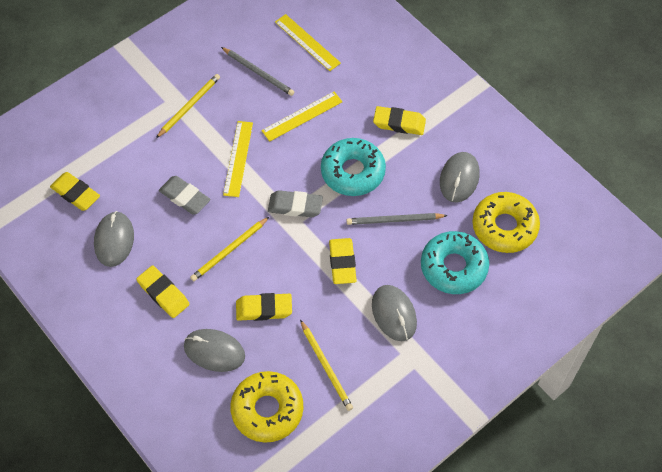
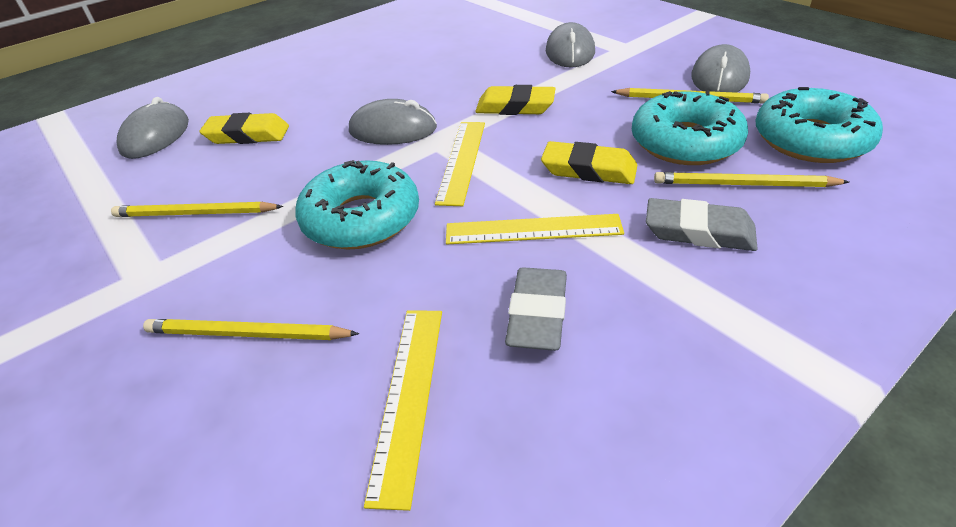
grey pencil: [221,47,294,96] [347,213,448,225] = 2 -> none = 0
turquoise donut: [321,138,386,196] [421,231,489,294] = 2 -> [295,160,419,250] [632,90,748,165] [756,87,883,163] = 3
yellow donut: [230,371,304,443] [472,192,540,253] = 2 -> none = 0
yellow eraser: [50,172,100,211] [136,265,190,318] [236,293,292,321] [329,238,357,284] [373,106,426,135] = 5 -> [200,113,289,144] [475,85,555,115] [541,141,637,184] = 3
yellow pencil: [156,74,220,138] [190,217,269,281] [300,319,353,411] = 3 -> [111,202,283,217] [143,319,359,340] [611,88,769,104] [654,172,849,187] = 4

